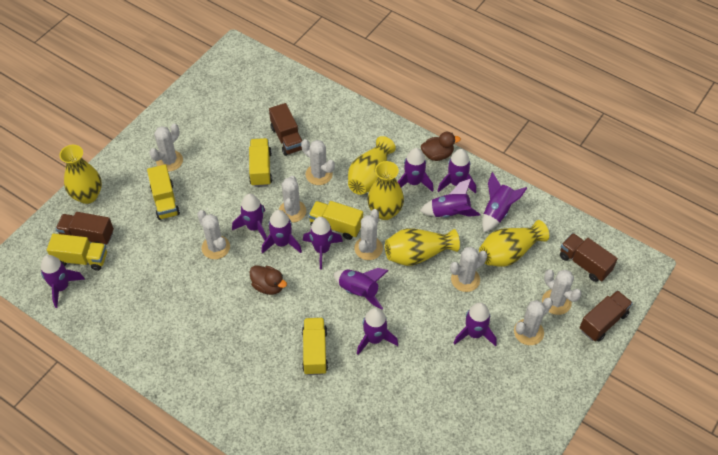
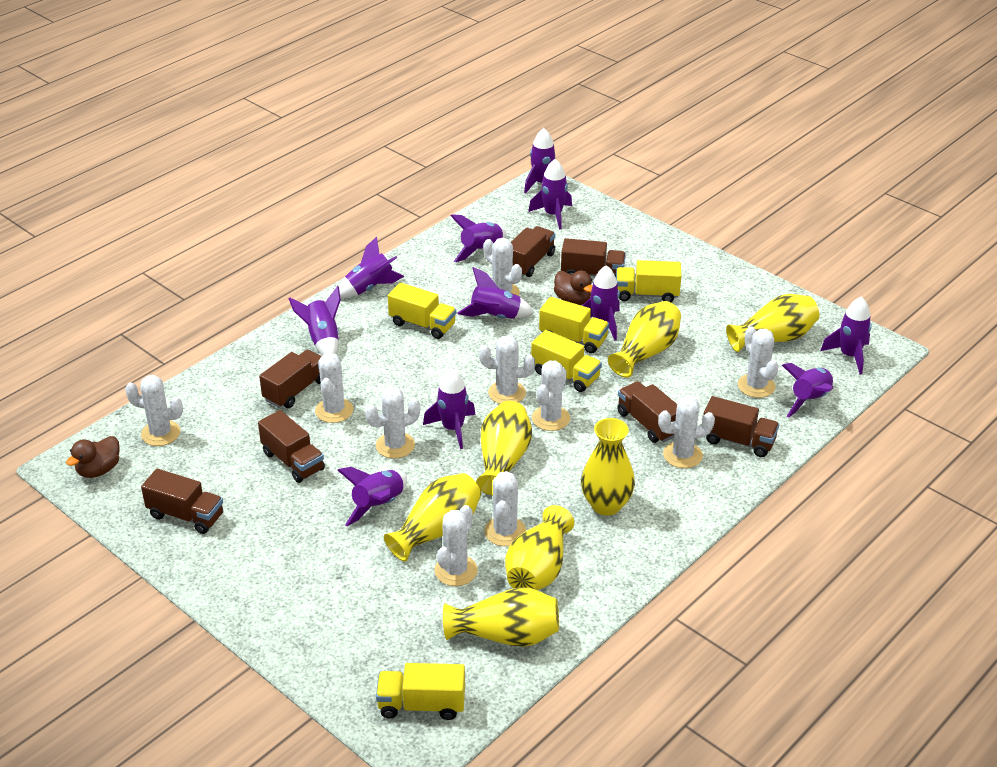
brown truck: [56,212,114,245] [269,103,302,156] [560,233,618,282] [580,290,633,341] = 4 -> [141,469,223,534] [258,410,325,483] [259,350,322,408] [511,226,555,277] [561,238,626,277] [617,381,677,443] [703,396,779,457] = 7
white cactus: [149,123,183,172] [197,210,230,259] [279,176,306,223] [301,139,335,185] [354,209,383,260] [450,247,487,292] [514,298,553,345] [542,269,582,315] = 8 -> [125,375,183,446] [315,353,353,423] [365,387,420,458] [435,505,478,586] [479,335,535,404] [483,238,522,296] [484,471,526,546] [532,360,570,431] [658,396,715,468] [738,326,779,398] = 10
yellow vase: [60,145,102,204] [348,136,396,195] [367,161,404,220] [385,228,460,266] [479,220,549,267] = 5 -> [384,473,481,562] [443,587,559,647] [476,401,532,495] [505,505,574,590] [581,418,635,516] [608,301,681,378] [726,294,819,352] = 7

